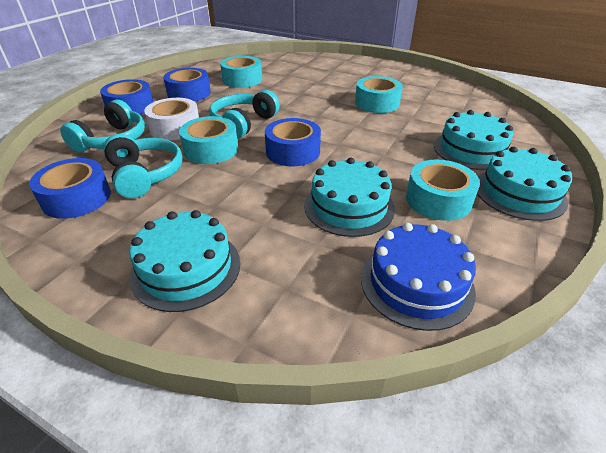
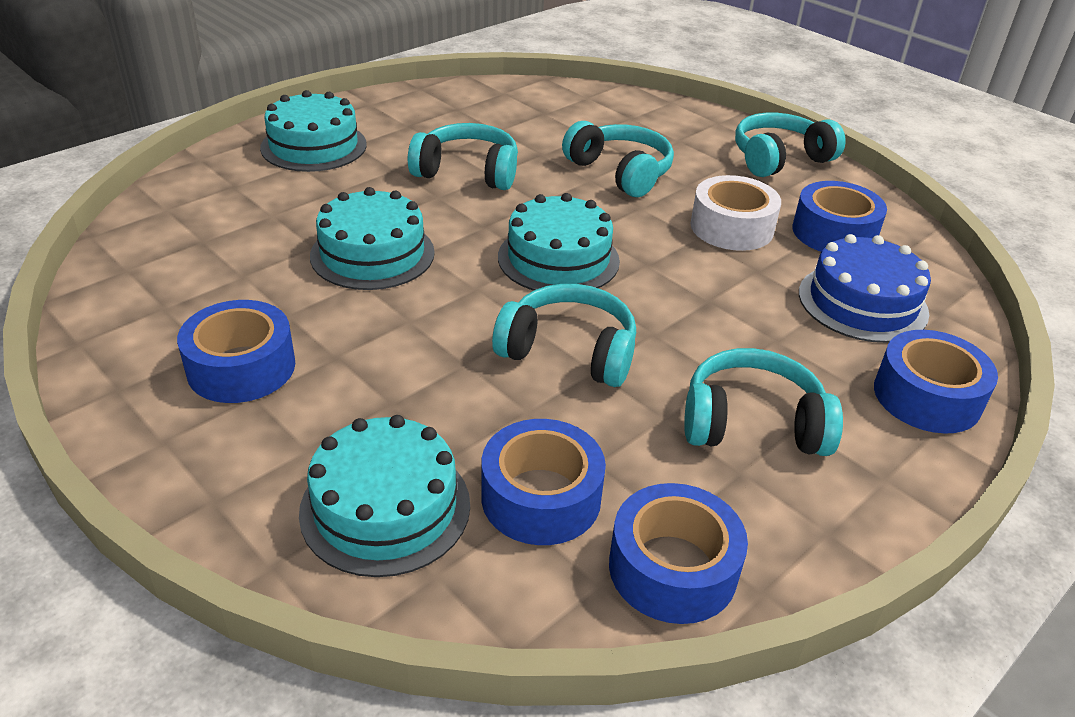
blue tape: [29,158,111,219] [100,79,153,115] [163,68,211,102] [265,118,321,166] = 4 -> [177,300,295,403] [481,419,606,545] [609,483,748,624] [792,181,887,252] [874,330,998,434] = 5
turquoise headphones: [60,100,145,152] [103,134,183,198] [209,90,280,139] = 3 -> [408,123,518,190] [492,284,636,387] [562,121,674,197] [684,348,843,456] [735,113,846,177] = 5
turquoise tape: [179,116,238,164] [220,56,262,88] [355,76,403,113] [406,160,480,221] = 4 -> none = 0

